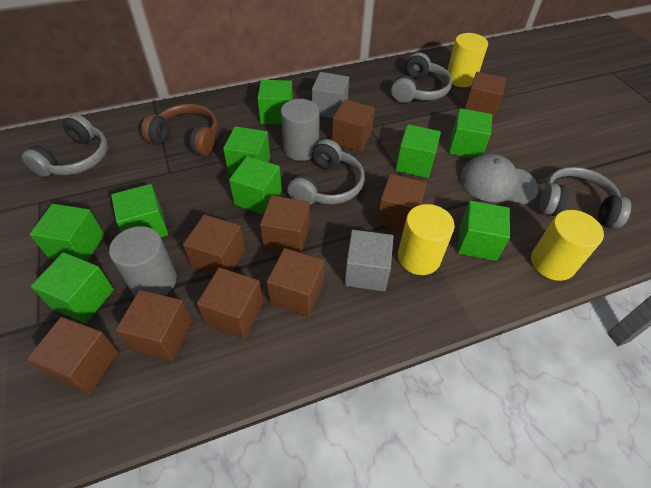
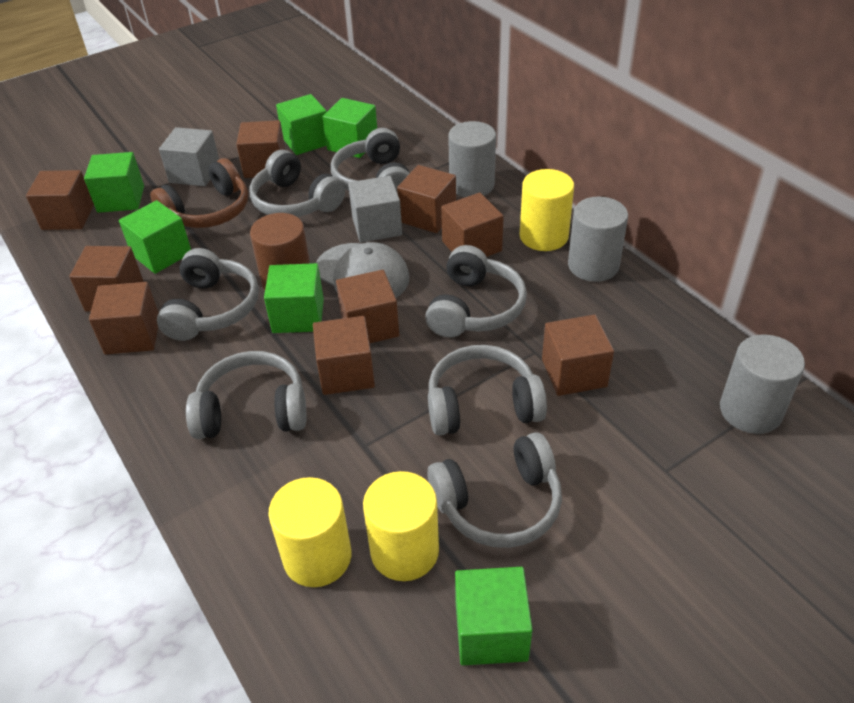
brown cylinder: none = 0 -> [250,213,310,290] = 1
green cube: [30,204,104,262] [31,252,114,324] [111,184,169,237] [223,126,270,175] [229,156,282,215] [257,80,293,125] [396,124,441,178] [449,108,492,158] [458,201,510,261] = 9 -> [84,152,144,213] [119,200,191,274] [264,263,324,333] [276,94,327,155] [323,98,377,158] [455,567,533,665] = 6
grey cylinder: [109,226,177,296] [281,99,320,161] = 2 -> [448,121,496,197] [568,197,628,282] [720,334,805,434] = 3
grey headphones: [21,114,108,177] [287,139,365,205] [391,52,452,103] [540,167,631,228] = 4 -> [157,248,259,341] [186,351,306,439] [249,150,345,217] [331,128,410,193] [425,245,527,338] [427,432,562,548] [428,345,547,436] = 7

